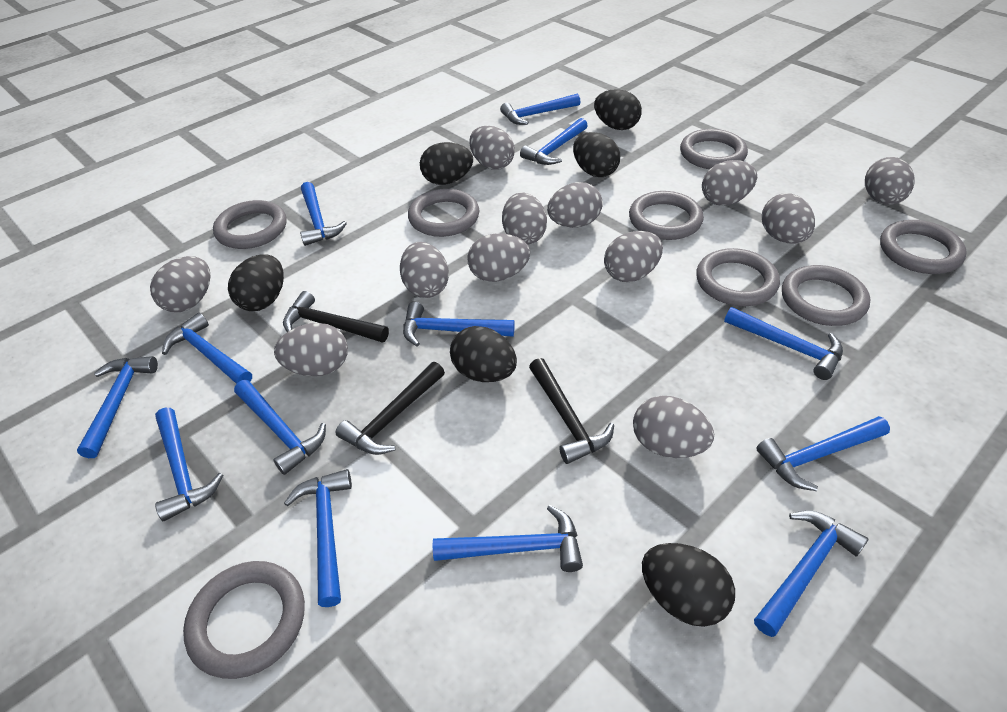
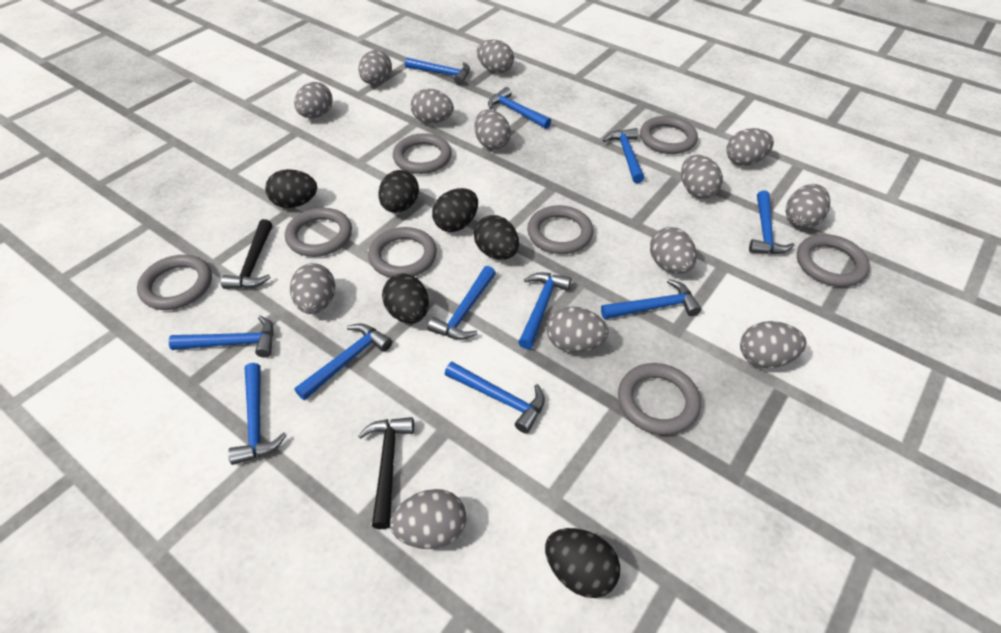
black hammer: [283,291,389,343] [336,362,445,455] [529,358,614,464] = 3 -> [221,219,272,289] [358,417,414,529] = 2
blue hammer: [77,356,158,458] [155,408,223,521] [162,313,252,384] [234,380,326,475] [284,469,352,607] [300,182,347,246] [403,302,515,346] [433,505,583,572] [500,94,580,125] [520,118,588,165] [724,307,843,380] [754,511,869,637] [756,416,890,491] = 13 -> [169,316,274,358] [228,363,287,465] [294,323,392,400] [405,58,470,85] [428,266,496,340] [445,362,545,433] [488,87,551,129] [518,272,571,349] [601,279,701,319] [603,128,644,183] [749,191,795,254] = 11
grey egg: [150,256,210,312] [274,323,348,376] [400,242,449,298] [467,233,530,282] [469,126,515,169] [502,193,547,245] [547,182,603,228] [604,231,663,282] [633,396,714,458] [702,160,757,206] [762,193,815,244] [865,157,915,205] = 12 -> [290,263,335,314] [294,82,333,118] [358,50,392,85] [390,489,466,549] [411,89,454,124] [474,109,511,150] [477,40,514,74] [547,306,609,353] [650,227,697,274] [681,155,723,199] [726,128,774,166] [740,321,806,368] [786,184,830,229] = 13

